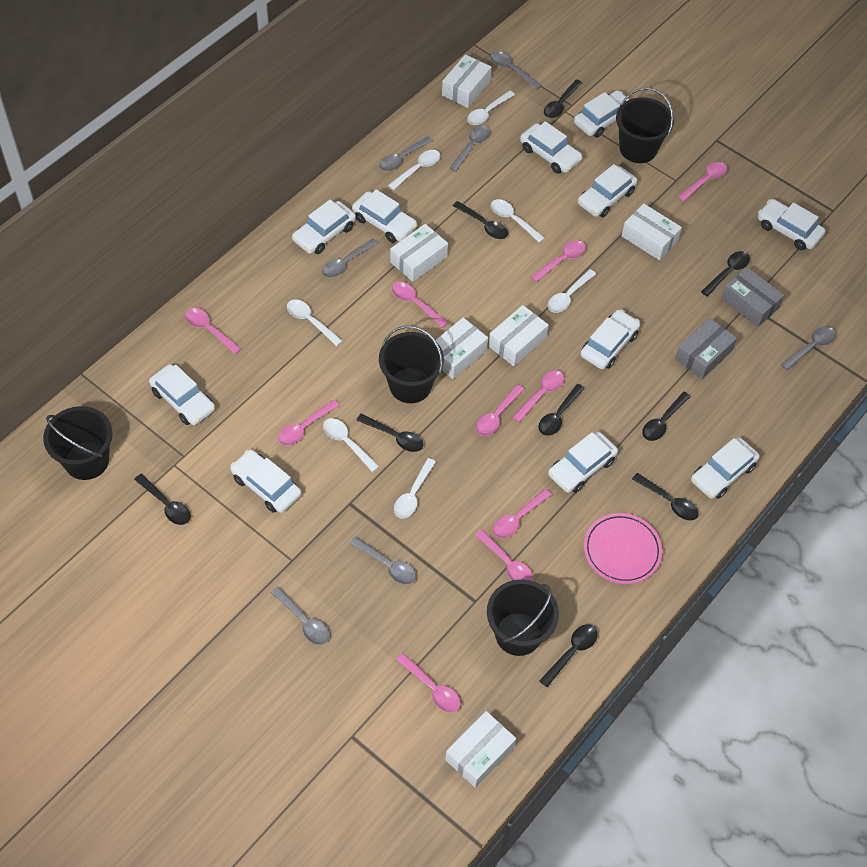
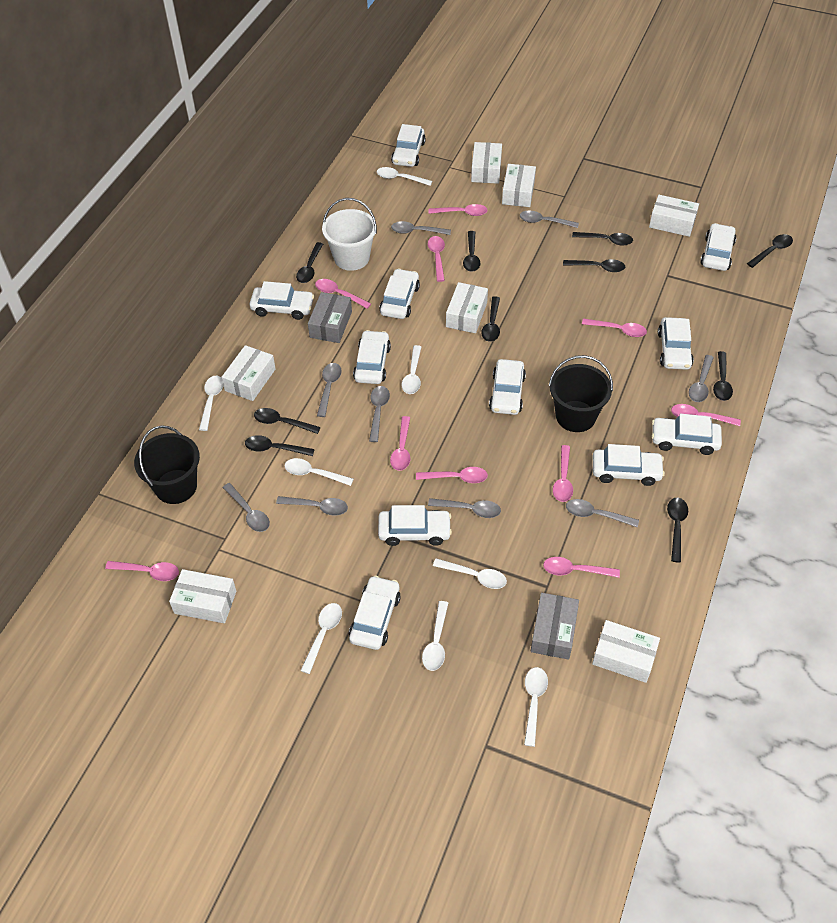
black bucket: [43,406,113,480] [379,325,444,403] [487,579,559,656] [616,87,674,163] = 4 -> [134,425,200,504] [549,355,613,432] = 2
black spoon: [134,474,191,525] [357,414,423,452] [453,201,508,239] [539,384,585,436] [539,624,598,687] [544,79,582,118] [632,473,698,520] [642,392,691,441] [701,251,750,297] = 9 -> [245,435,315,456] [254,408,321,434] [296,242,323,283] [463,231,480,272] [481,296,500,342] [563,259,625,272] [572,232,633,246] [667,498,688,563] [713,351,733,401] [747,234,793,268] = 10
grey spoon: [271,586,329,645] [322,239,378,278] [349,536,416,584] [379,136,432,171] [449,126,490,172] [491,52,542,90] [781,326,836,370] = 7 -> [223,483,270,532] [276,496,348,516] [317,363,342,417] [369,386,390,442] [391,221,451,235] [428,498,501,518] [520,211,579,228] [566,499,639,527] [689,355,714,402] = 9
pink plate: [584,513,662,584] = 1 -> none = 0
white box: [390,224,448,282] [436,318,488,379] [442,54,492,108] [445,711,516,788] [488,305,549,366] [622,203,682,260] = 6 -> [169,569,236,623] [222,345,276,401] [446,282,488,333] [471,142,502,184] [502,164,536,207] [592,620,660,683] [649,195,699,237] = 7
white bucket: none = 0 -> [322,198,377,271] = 1
white spoon: [287,299,342,346] [323,418,379,472] [388,150,441,190] [394,458,436,519] [467,91,515,125] [491,199,545,243] [548,269,596,313] = 7 -> [199,376,224,431] [285,458,354,486] [300,603,342,674] [377,167,432,186] [402,345,421,394] [422,601,448,671] [433,558,507,589] [524,667,548,747] = 8

